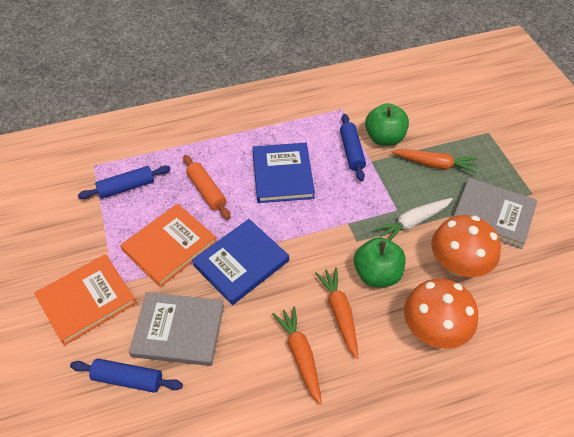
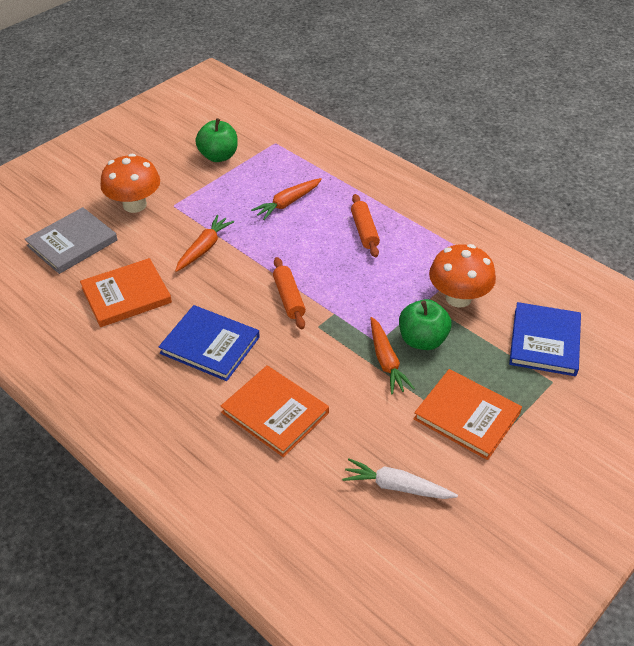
blue rolling pin: [70,358,183,393] [78,165,171,199] [340,114,366,181] = 3 -> none = 0
grey book: [129,292,224,366] [453,177,538,249] = 2 -> [25,207,117,274] = 1
orange book: [34,254,137,346] [120,204,217,287] = 2 -> [80,258,172,327] [221,365,329,457] [414,369,522,460] = 3
orange rolling pin: [183,155,231,219] = 1 -> [273,257,306,329] [351,194,380,258] = 2

